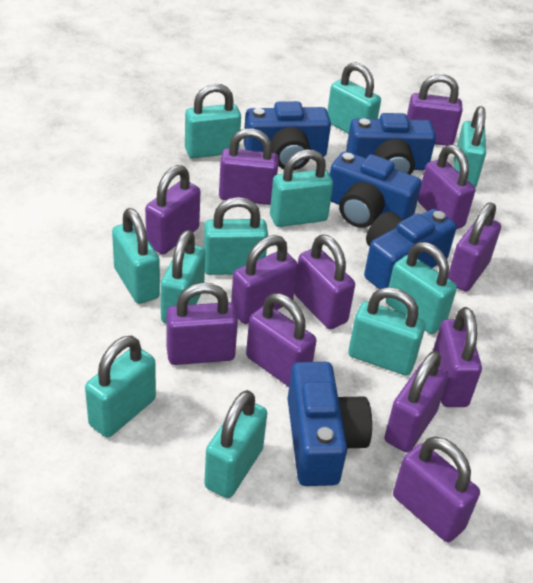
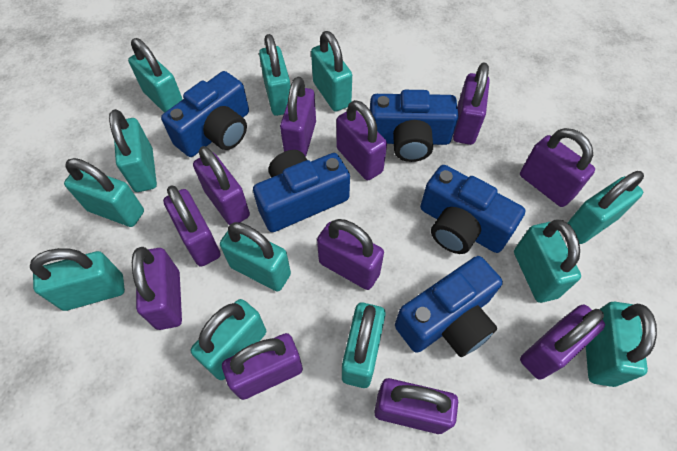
purple padlock: [145,165,200,254] [167,283,238,365] [219,128,279,205] [231,235,298,324] [246,293,316,387] [294,235,355,329] [384,351,449,453] [393,437,480,542] [407,74,463,146] [418,145,475,229] [433,307,482,407] [448,202,501,292] = 12 -> [132,247,182,330] [163,185,221,267] [193,146,250,225] [222,333,303,400] [280,76,316,157] [317,219,384,290] [336,100,387,180] [374,378,458,434] [453,62,490,145] [520,128,595,207] [520,304,605,380] = 11
turquoise padlock: [85,336,156,437] [112,208,160,304] [161,230,205,324] [185,84,241,158] [204,197,268,275] [204,390,267,498] [270,150,333,227] [327,62,381,134] [348,287,425,376] [386,242,457,334] [454,106,486,188] = 11 -> [30,248,125,311] [64,158,144,227] [109,109,157,192] [128,38,183,113] [191,299,266,380] [220,222,291,292] [259,34,291,116] [311,31,352,112] [342,303,386,388] [514,219,581,303] [567,171,644,244] [586,302,657,387] = 12

